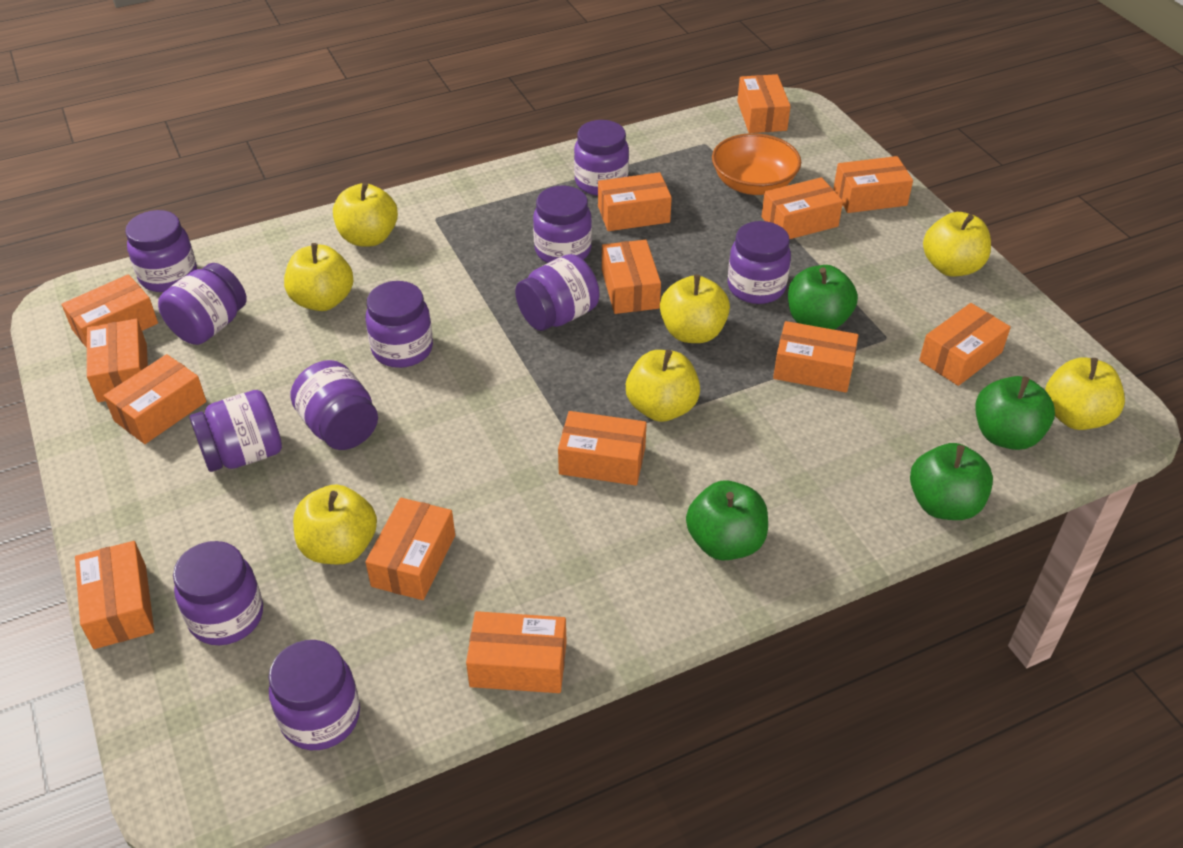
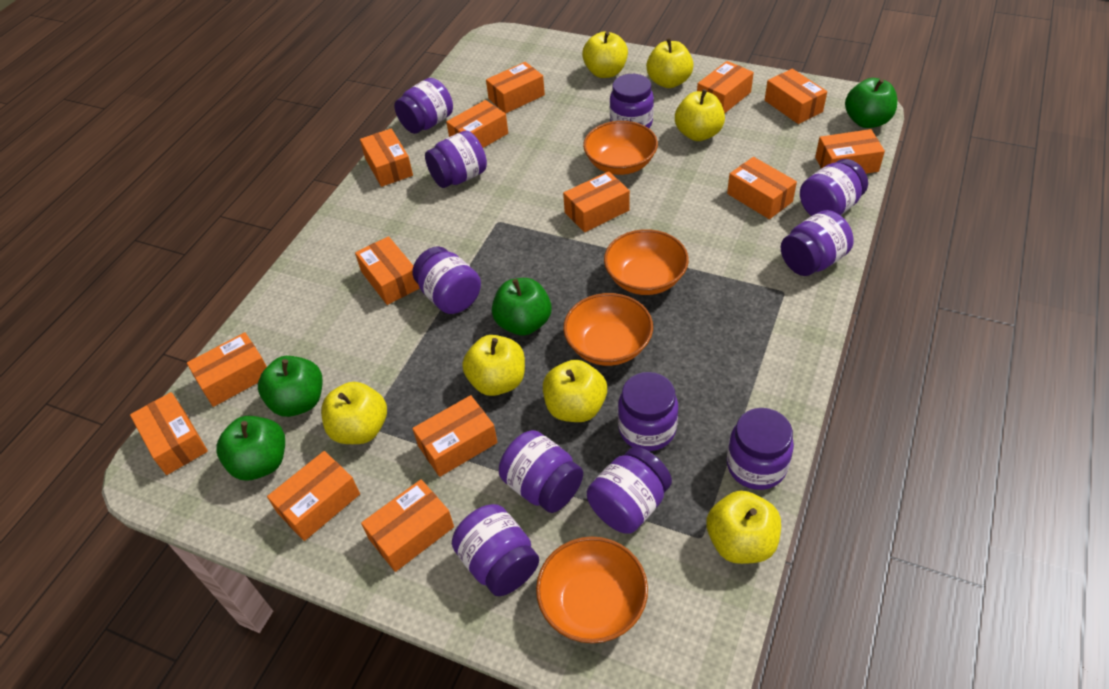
orange bowl: [712,133,801,195] = 1 -> [536,536,648,643] [563,293,653,366] [583,121,658,175] [604,229,689,295] = 4

